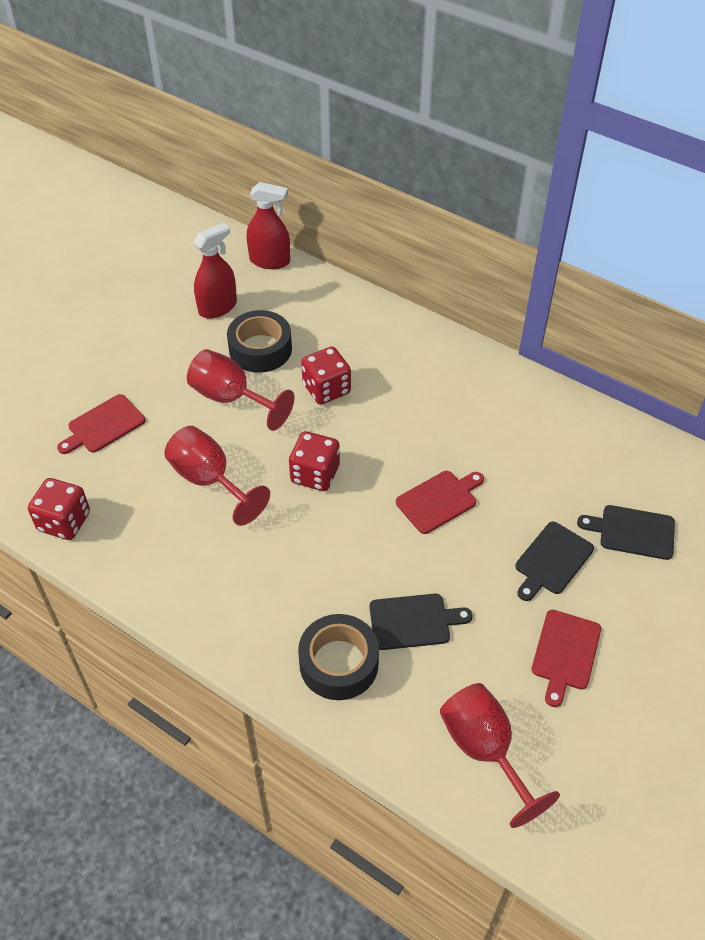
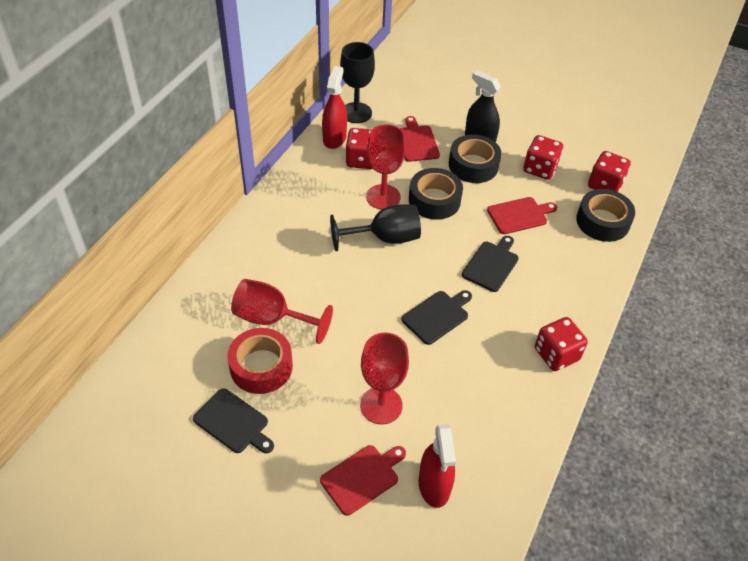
black goblet: none = 0 -> [330,204,421,251] [340,42,375,123] = 2
black spray bottle: none = 0 -> [465,70,501,142] = 1
black tape: [227,310,292,373] [298,614,379,700] = 2 -> [409,168,463,220] [449,134,502,183] [576,189,635,242] = 3
red dice: [28,478,90,540] [289,431,340,491] [301,347,351,405] = 3 -> [346,128,373,169] [523,135,563,180] [535,317,588,371] [588,151,631,192] = 4
red tape: none = 0 -> [227,328,293,394] = 1

